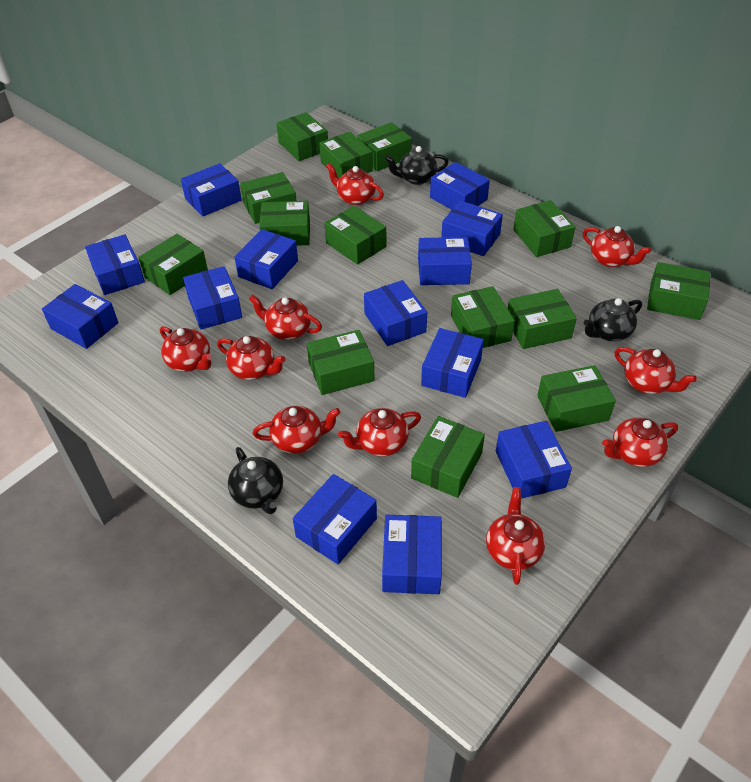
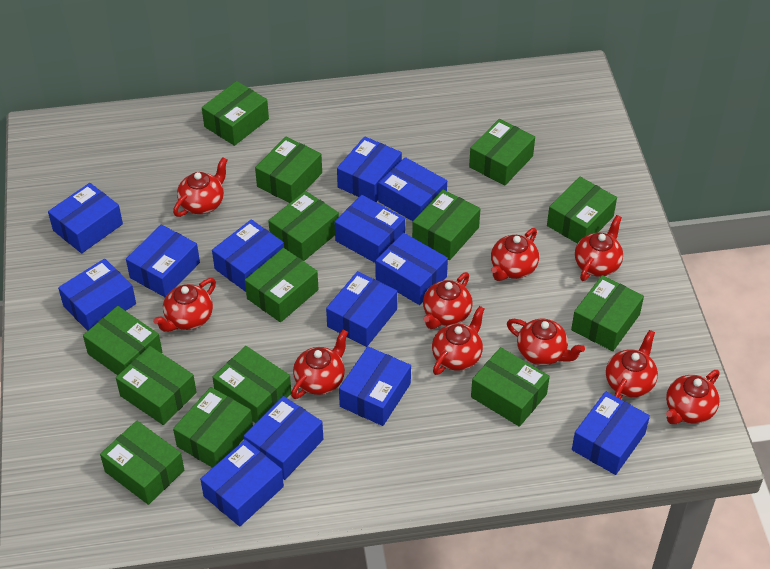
black teapot: [228,447,283,514] [385,146,449,185] [584,298,642,341] = 3 -> none = 0

